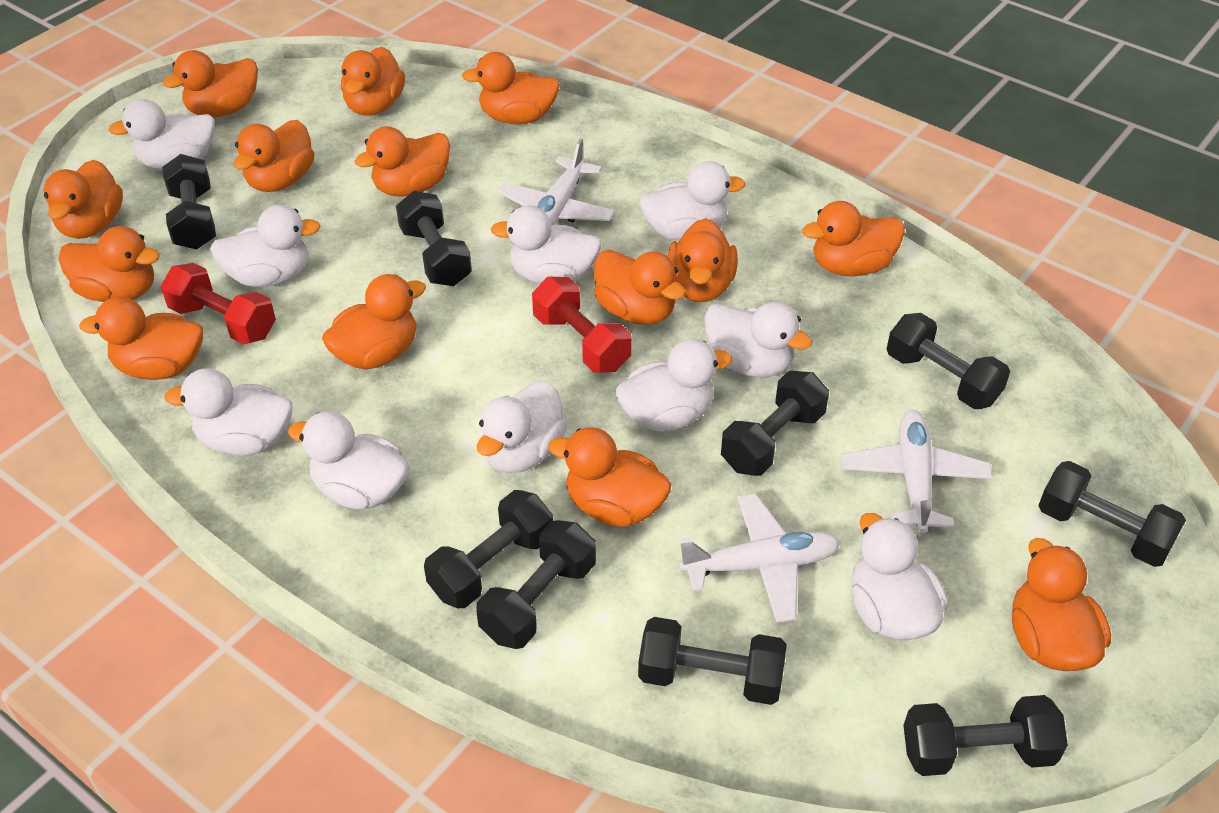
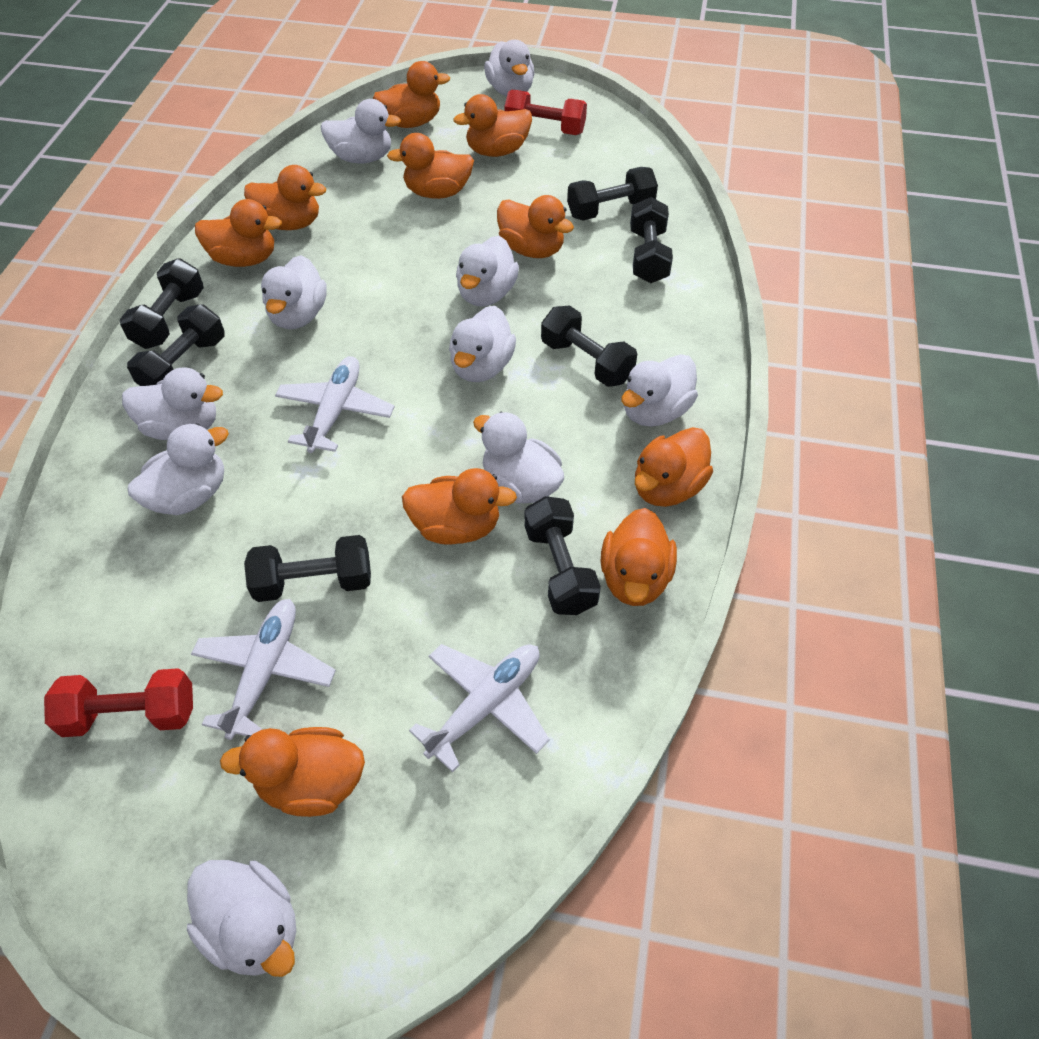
black dumbbell: [162,154,216,250] [396,191,472,286] [424,490,553,608] [476,520,596,649] [638,617,787,705] [721,371,829,476] [887,313,1010,409] [903,695,1068,776] [1038,461,1186,567] = 9 -> [120,258,204,349] [127,304,225,386] [244,535,371,602] [524,496,601,615] [541,305,637,387] [567,167,658,220] [630,197,673,283] = 7
orange duck: [44,160,123,239] [58,226,160,302] [79,297,203,380] [163,50,258,117] [233,120,314,192] [322,274,426,370] [341,47,405,116] [355,126,450,196] [462,52,560,124] [548,427,671,527] [594,250,686,325] [668,218,738,302] [802,201,905,276] [1012,538,1111,671] = 14 -> [195,199,282,267] [220,727,365,817] [244,165,326,230] [373,61,450,128] [387,133,474,199] [402,468,517,545] [454,94,532,157] [497,195,574,258] [601,508,677,606] [635,427,713,507] = 10

